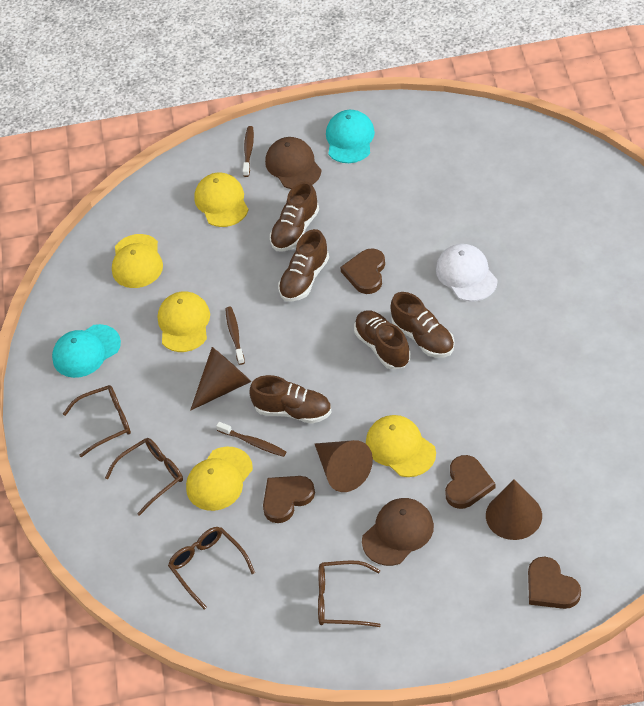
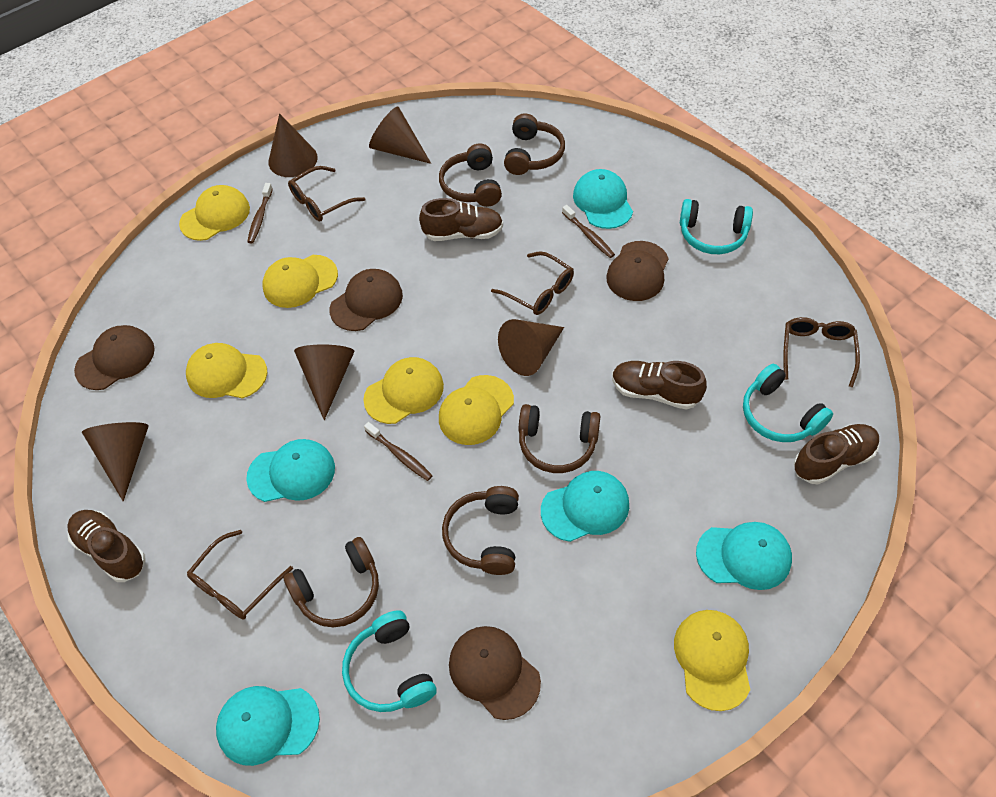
brown cap: [265,137,322,189] [362,498,434,566] = 2 -> [74,325,155,390] [330,269,403,331] [449,626,541,720] [606,241,669,301] = 4
brown cone: [190,347,251,411] [315,440,373,492] [486,480,542,540] = 3 -> [82,422,149,501] [268,113,318,177] [294,344,354,420] [369,107,431,164] [498,319,564,376] = 5
brown headphones: none = 0 -> [284,537,379,627] [439,143,502,207] [442,486,519,575] [504,113,565,175] [519,404,600,473] = 5
brown heart: [263,476,315,523] [340,248,385,294] [445,455,495,509] [528,557,581,609] = 4 -> none = 0
brown shoe: [250,375,332,424] [270,181,319,252] [278,229,329,302] [354,310,411,370] [390,292,455,358] = 5 -> [67,510,146,582] [419,198,503,241] [612,361,707,410] [794,424,880,484] = 4
turquoise cap: [52,324,121,378] [326,110,375,163] = 2 -> [216,686,320,766] [246,439,335,502] [541,471,629,542] [573,169,633,229] [696,522,792,590] = 5
turquoise headphones: none = 0 -> [342,610,437,712] [680,199,753,254] [743,364,833,442] = 3
white cap: [436,244,498,302] = 1 -> none = 0
yellow cap: [112,234,163,288] [158,292,210,352] [186,447,253,511] [194,172,248,227] [366,415,436,477] = 5 -> [179,185,250,241] [186,343,267,399] [262,255,338,308] [363,357,444,424] [439,375,514,445] [674,610,750,711] = 6

